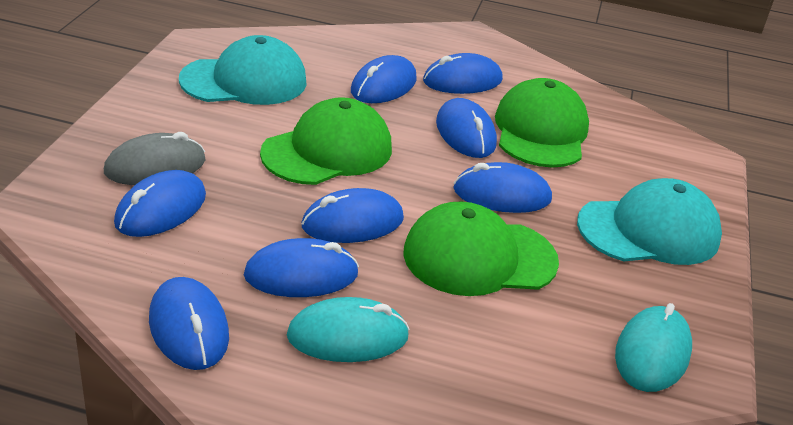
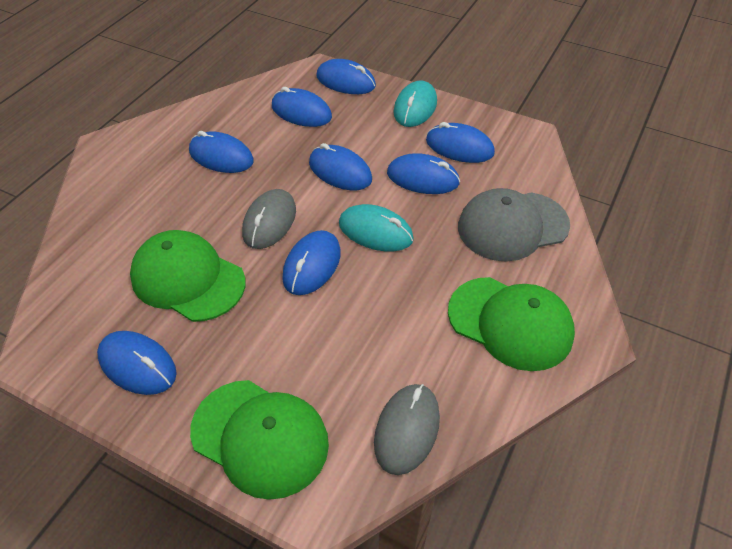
grey cap: none = 0 -> [458,188,570,262] = 1
grey mouse: [104,132,206,185] = 1 -> [242,189,296,249] [374,384,440,475] = 2
turquoise cap: [179,35,307,105] [577,178,722,265] = 2 -> none = 0

